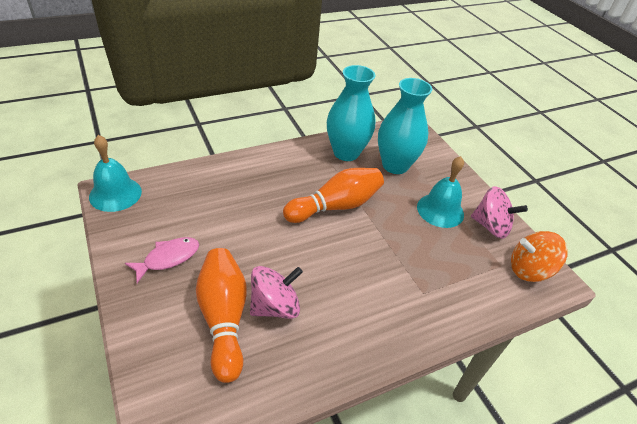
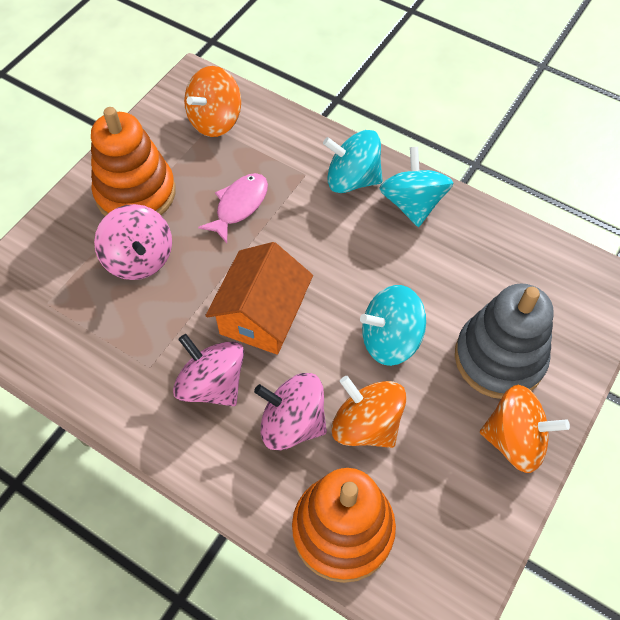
grey stacking toy: none = 0 -> [455,283,554,399] = 1
orange bowling pin: [196,248,247,383] [283,168,384,223] = 2 -> none = 0
orange house: none = 0 -> [205,242,313,355] = 1
orange spinning top: [511,231,568,282] = 1 -> [184,66,241,137] [331,376,407,448] [480,385,570,473] = 3
orange stacking toy: none = 0 -> [91,107,176,216] [292,468,396,583] = 2
pink spinning top: [250,266,303,319] [471,186,528,239] = 2 -> [94,204,172,280] [173,334,244,406] [254,373,327,451] = 3
turquoise bell: [89,135,142,212] [417,156,464,228] = 2 -> none = 0
turquoise spinning top: none = 0 -> [323,130,383,193] [360,285,426,366] [379,147,453,227] = 3
turquoise vase: [327,65,375,161] [378,78,432,174] = 2 -> none = 0

